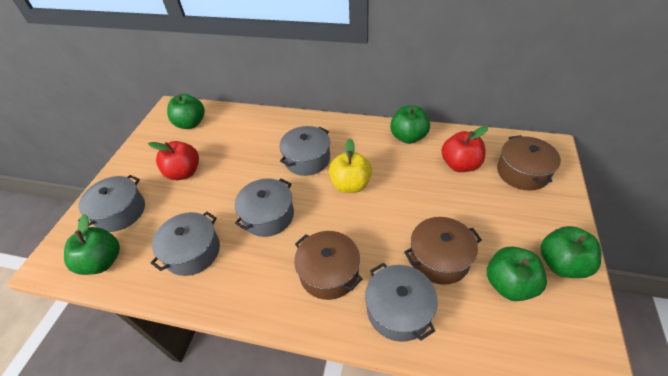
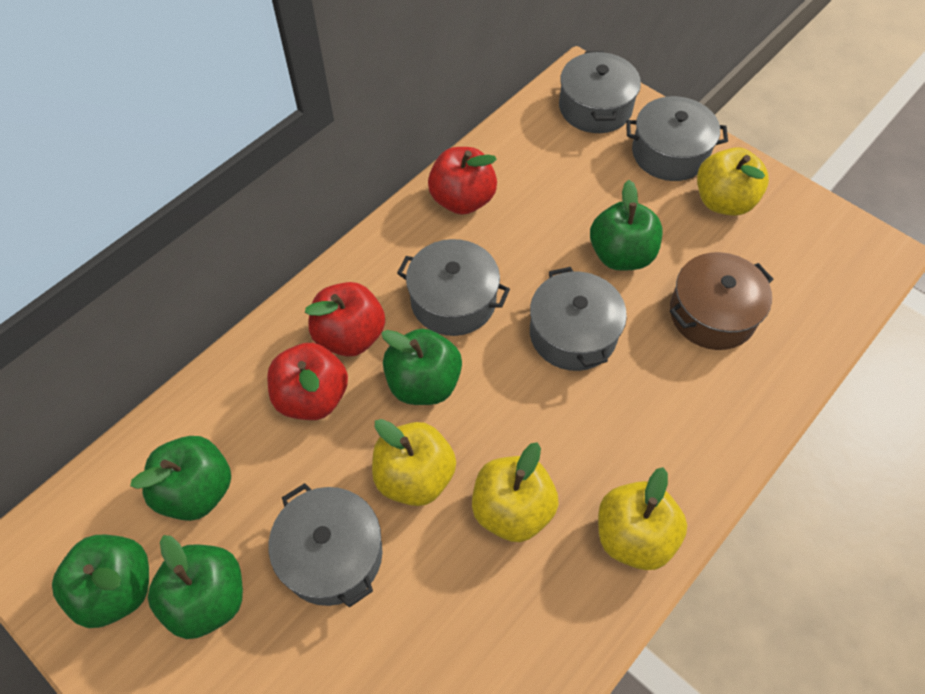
brown pot: [294,231,362,300] [404,217,482,285] [497,135,561,191] = 3 -> [670,252,773,350] = 1
red apple: [148,141,199,180] [441,126,488,172] = 2 -> [267,343,348,420] [305,282,385,357] [428,147,497,215] = 3
yellow apple: [329,139,372,193] = 1 -> [372,419,456,506] [472,442,559,542] [598,467,687,570] [697,147,769,216] = 4

